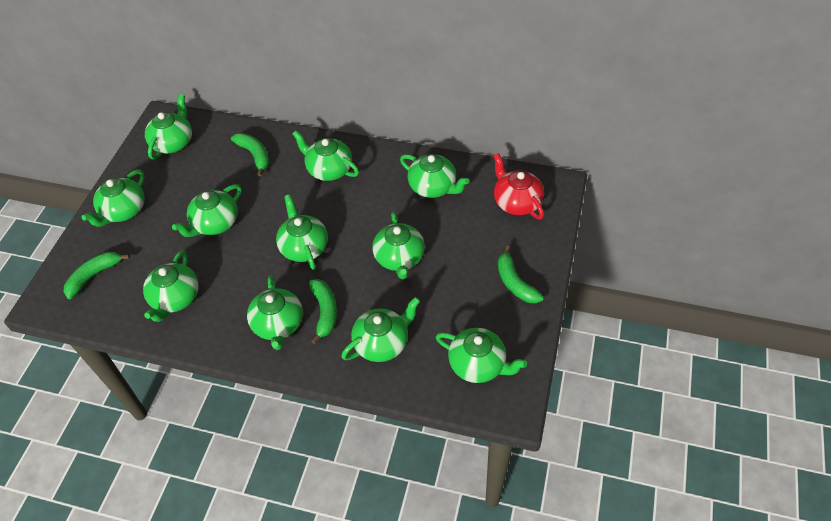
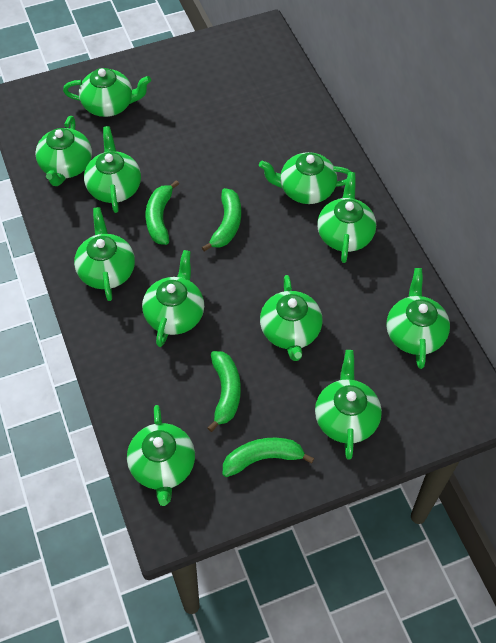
red teapot: [493,153,544,219] = 1 -> none = 0

